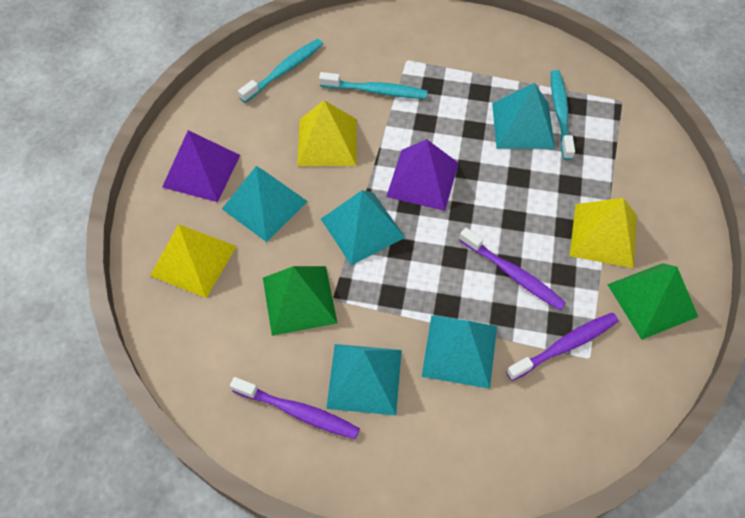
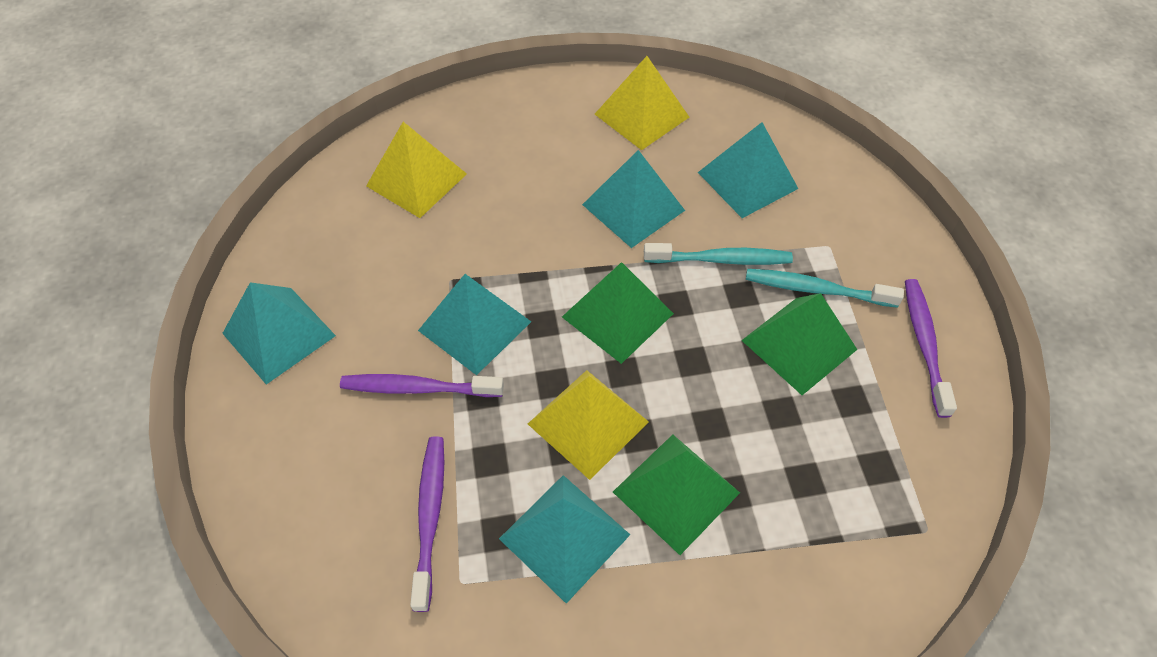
green pyramid: [263,266,337,336] [607,263,698,340] = 2 -> [562,262,674,364] [613,435,740,555] [741,293,858,395] = 3
purple pyramid: [162,130,240,202] [386,139,459,211] = 2 -> none = 0
turquoise toothbrush: [238,39,323,103] [319,72,427,99] [551,70,575,160] = 3 -> [644,243,793,265] [746,269,904,308] = 2

